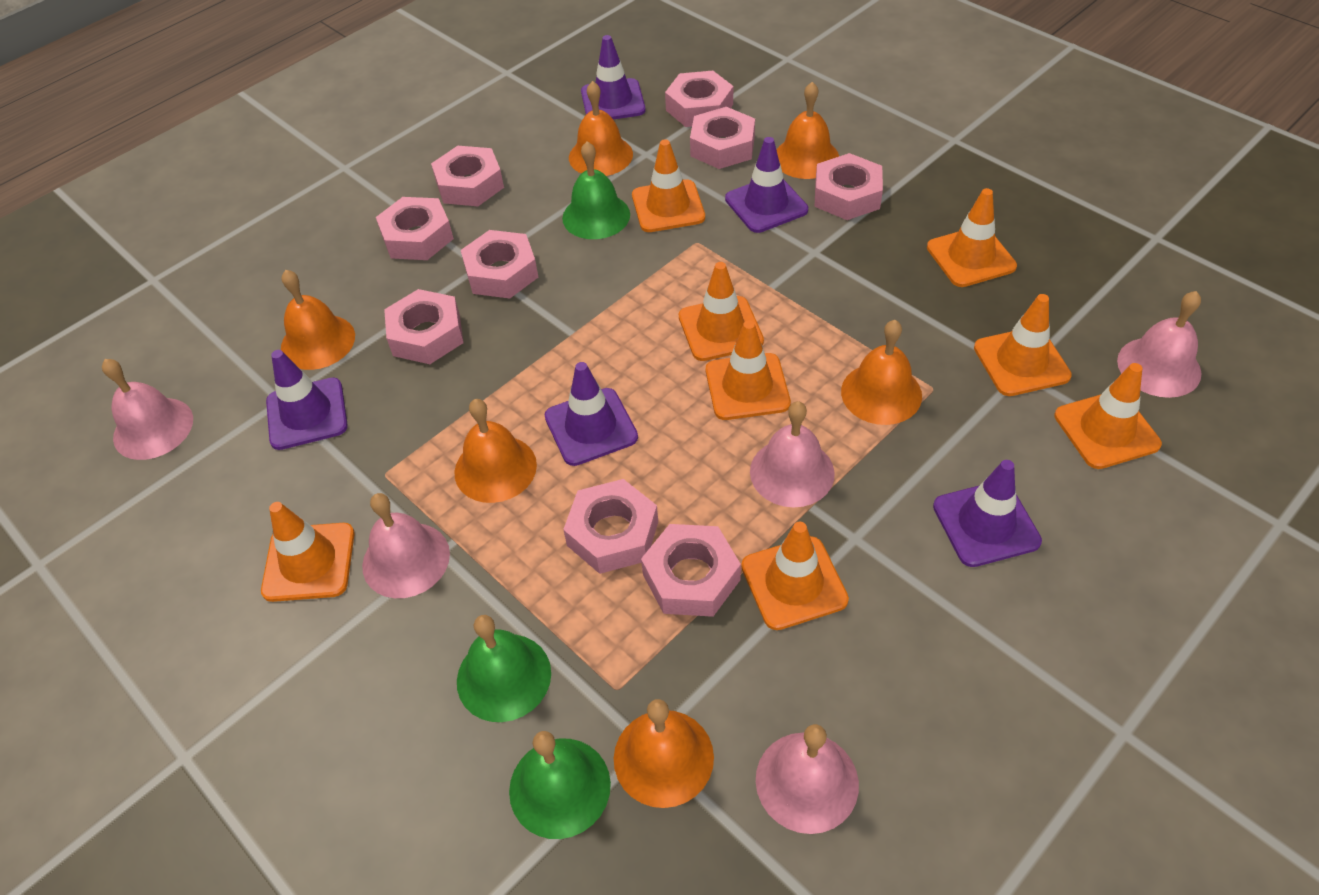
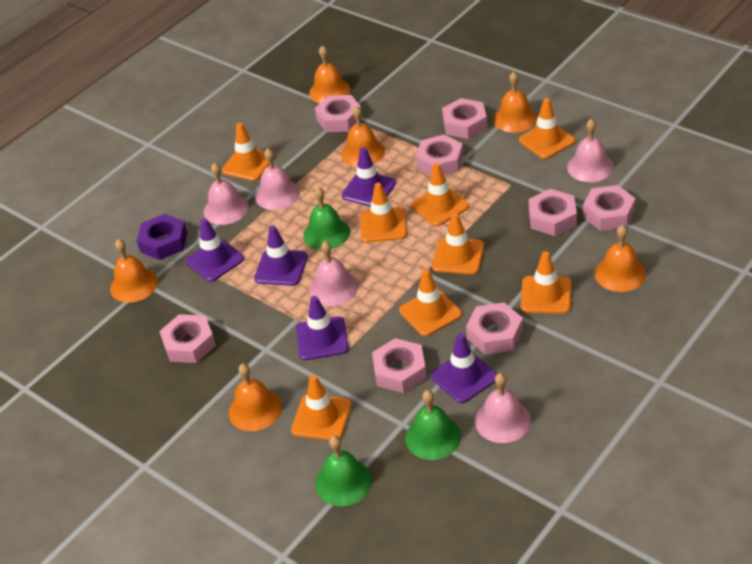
pink nut: [376,197,454,260] [384,289,463,364] [431,146,504,206] [461,230,538,299] [563,479,658,574] [641,524,741,617] [665,71,733,127] [690,107,755,169] [815,153,883,220] = 9 -> [159,314,216,363] [315,95,363,132] [372,338,427,393] [416,135,463,175] [442,98,487,139] [466,303,523,354] [529,189,577,236] [583,185,636,231] = 8
purple nut: none = 0 -> [137,214,187,260] = 1

